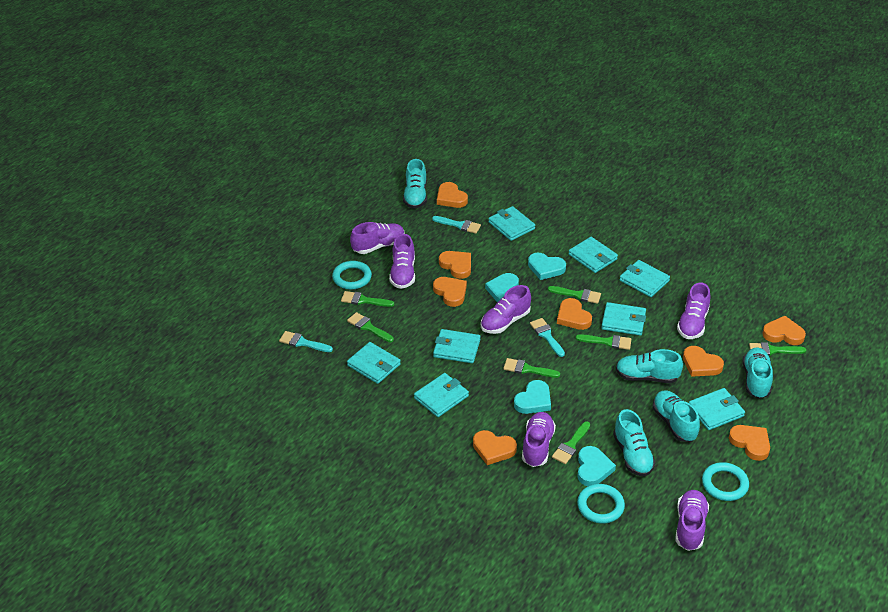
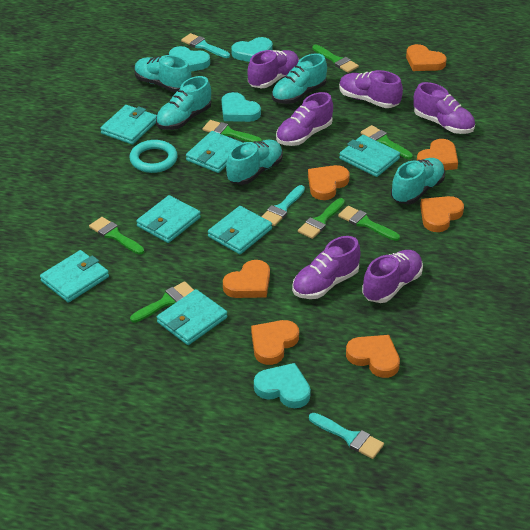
orange heart: [433,277,467,307] [437,182,468,208] [439,251,471,279] [473,430,517,465] [557,298,592,330] [683,346,724,377] [729,425,770,461] [762,316,806,345] = 8 -> [223,260,270,298] [251,320,299,365] [308,165,350,200] [346,335,400,378] [406,44,447,71] [417,139,458,170] [420,196,464,232] = 7
turquoise ring: [332,261,372,290] [577,484,625,524] [702,462,749,501] = 3 -> [130,140,178,173] = 1
turquoise wallet: [347,342,401,384] [414,373,469,417] [433,329,480,363] [489,206,535,241] [569,237,618,273] [601,302,646,336] [619,260,670,297] [689,388,745,430] = 8 -> [40,250,109,303] [100,105,157,145] [136,195,201,243] [157,289,227,345] [186,131,243,173] [208,206,272,254] [339,135,400,177] = 7

